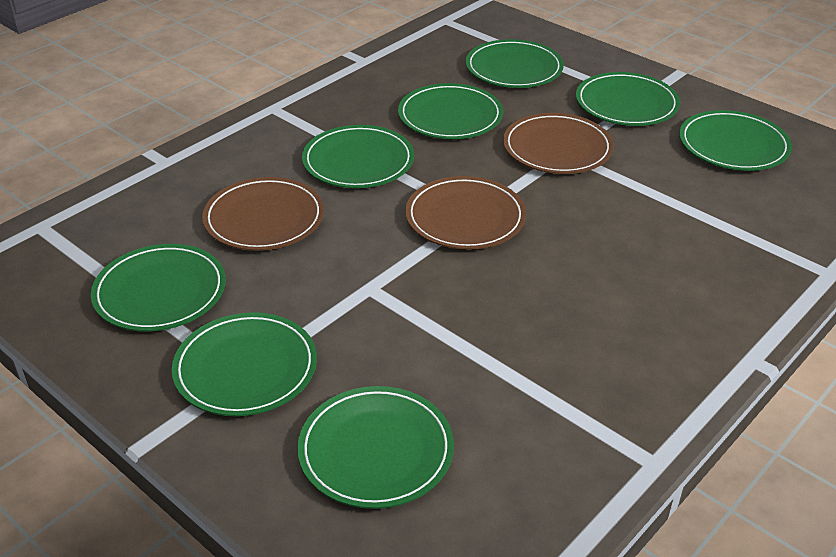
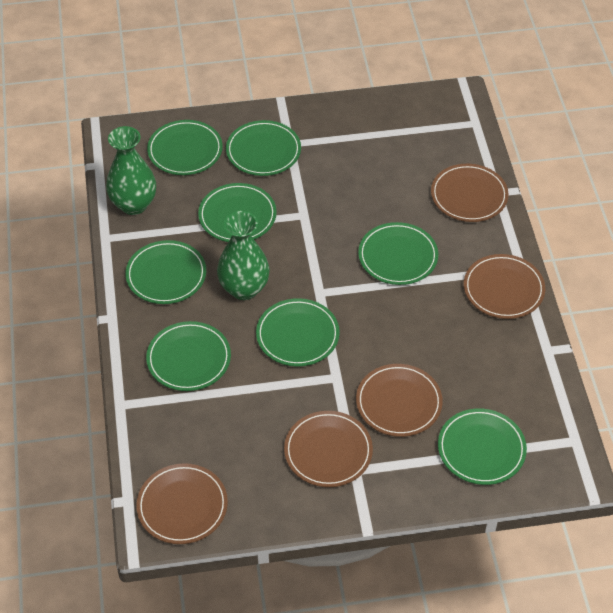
brown plate: [202,177,324,251] [405,176,526,250] [503,113,614,174] = 3 -> [136,463,228,544] [284,411,373,487] [356,364,443,437] [431,164,508,222] [464,254,545,319] = 5
green vase: none = 0 -> [106,126,156,215] [217,211,270,300] = 2

